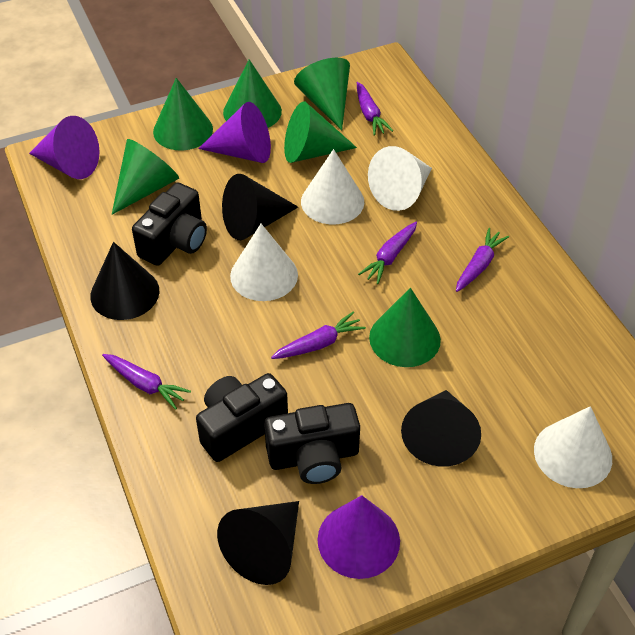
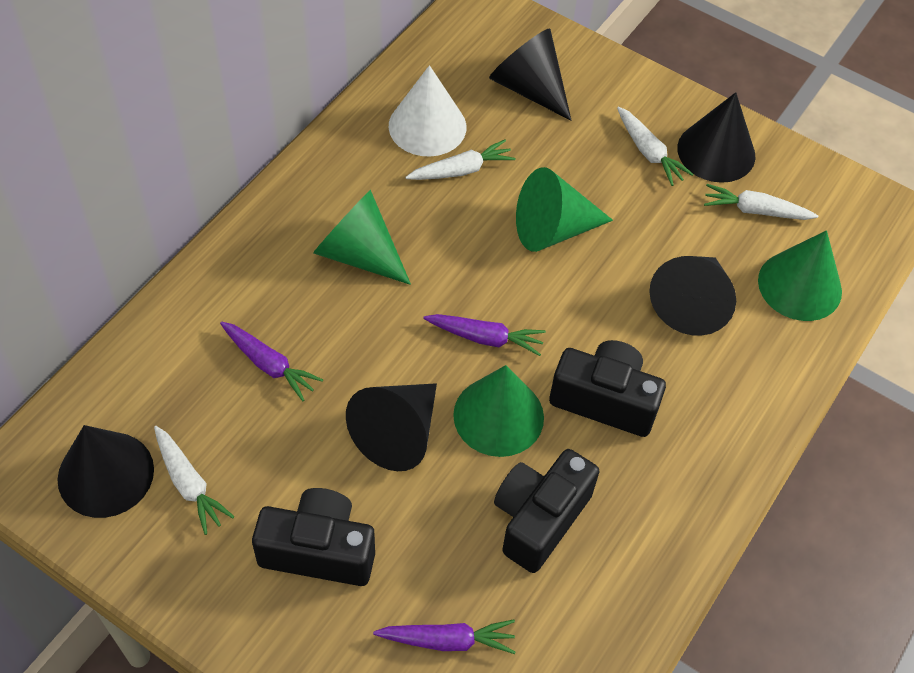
black cone: [90,242,160,320] [217,501,299,585] [222,174,298,240] [401,390,481,467] = 4 -> [57,425,154,518] [346,383,437,471] [489,28,571,121] [649,256,736,336] [677,92,755,183] = 5
green cone: [112,139,179,215] [153,78,213,150] [223,59,282,128] [284,101,357,163] [294,58,350,130] [369,288,441,367] = 6 -> [313,190,411,285] [453,365,544,457] [516,167,613,252] [758,230,842,321] = 4
purple carrot: [102,354,191,410] [271,312,366,359] [357,82,393,136] [358,222,417,284] [456,228,509,292] = 5 -> [220,322,323,401] [373,619,516,654] [423,314,546,356] = 3
purple cone: [29,116,100,179] [198,102,271,163] [317,495,400,579] = 3 -> none = 0
white carrot: none = 0 -> [154,426,235,535] [406,140,516,180] [617,107,694,186] [704,184,818,220] = 4
white cone: [230,224,298,301] [301,149,364,224] [368,146,432,211] [534,406,612,488] = 4 -> [389,65,467,157] = 1

